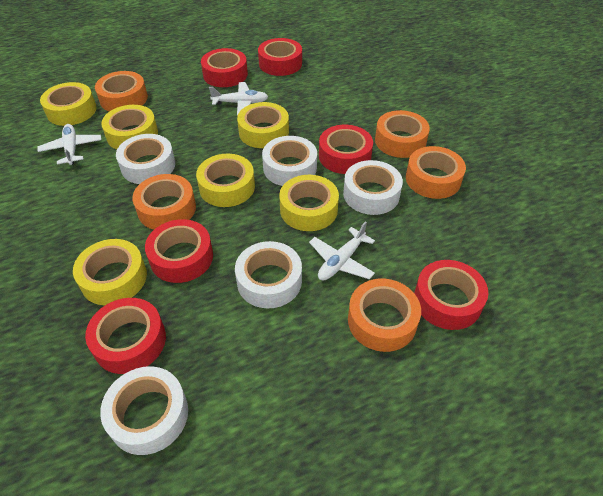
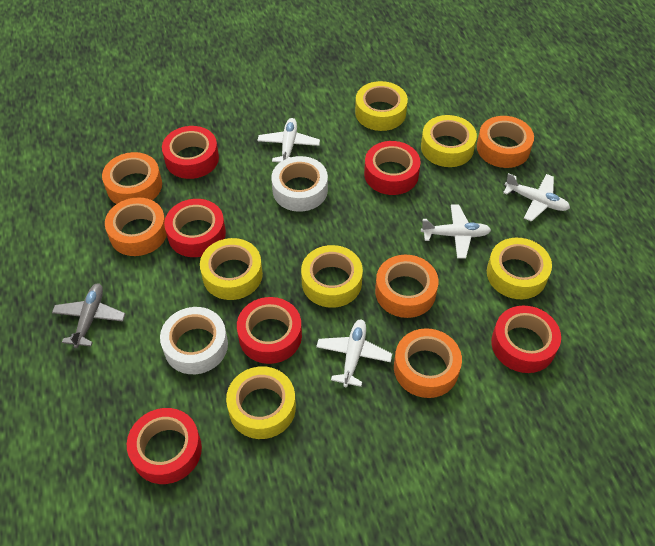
grey plane: none = 0 -> [52,283,126,348] = 1
white plane: [38,124,101,165] [209,82,268,116] [309,221,375,281] = 3 -> [257,118,320,162] [316,319,392,387] [421,204,491,259] [503,173,570,222] = 4
white tape: [100,366,188,455] [116,134,175,184] [235,241,302,308] [262,136,317,186] [343,160,403,215] = 5 -> [160,307,228,374] [271,156,328,212] = 2

